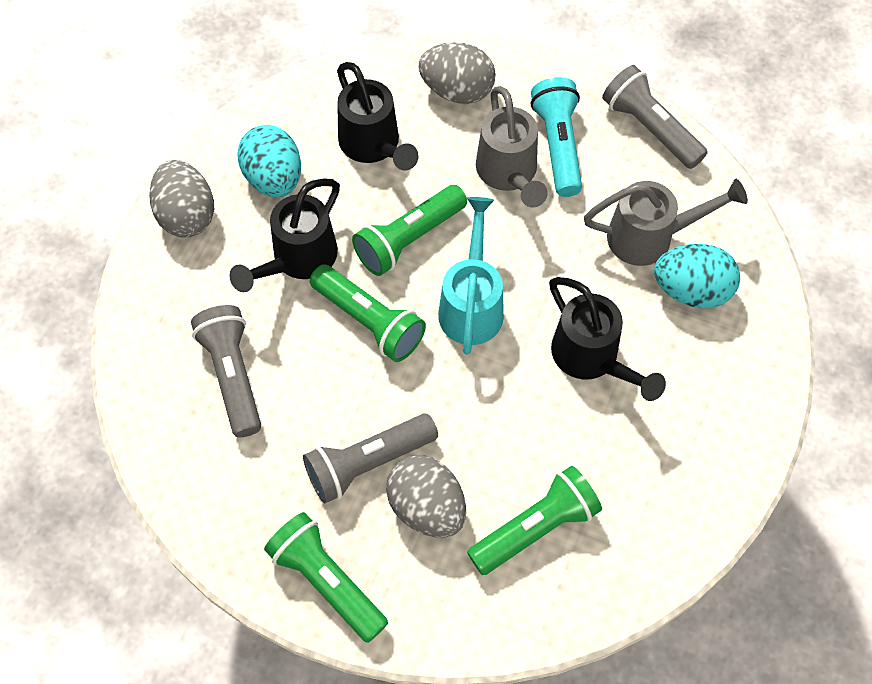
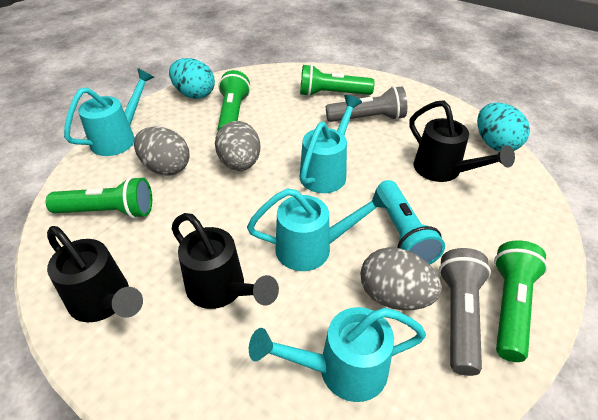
grey flashlight: [191,305,261,437] [303,414,438,504] [602,65,708,169] = 3 -> [326,86,407,122] [439,248,491,376] = 2
grey watering can: [476,86,548,207] [584,179,748,266] = 2 -> none = 0
turquoise watering can: [438,197,504,355] = 1 -> [64,68,155,156] [247,187,391,271] [249,307,426,402] [300,95,362,193] = 4

